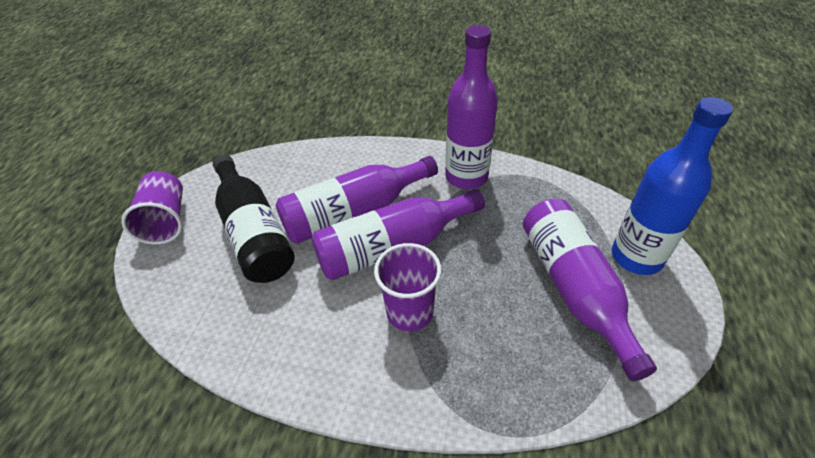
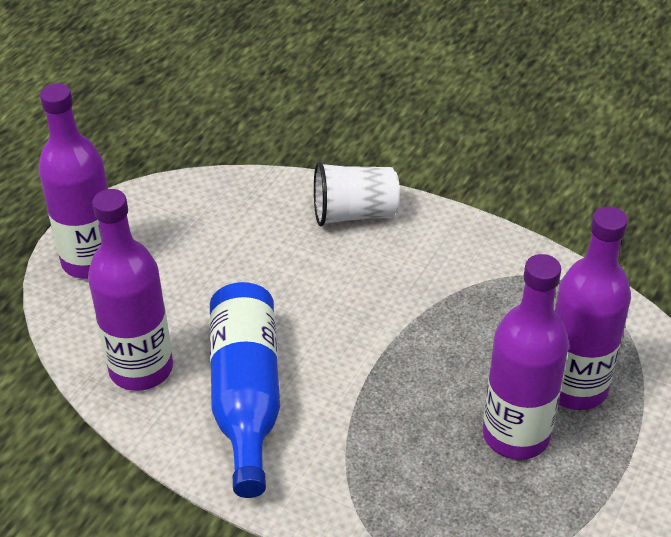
black bottle: [213,154,295,283] = 1 -> none = 0
purple cup: [121,171,183,244] [374,243,441,331] = 2 -> none = 0
white cup: none = 0 -> [314,162,400,227] = 1

